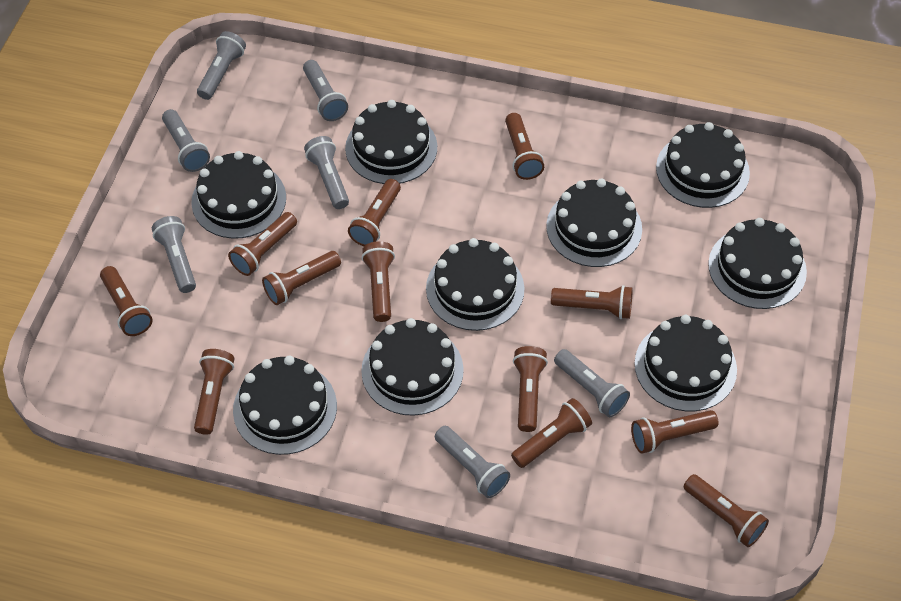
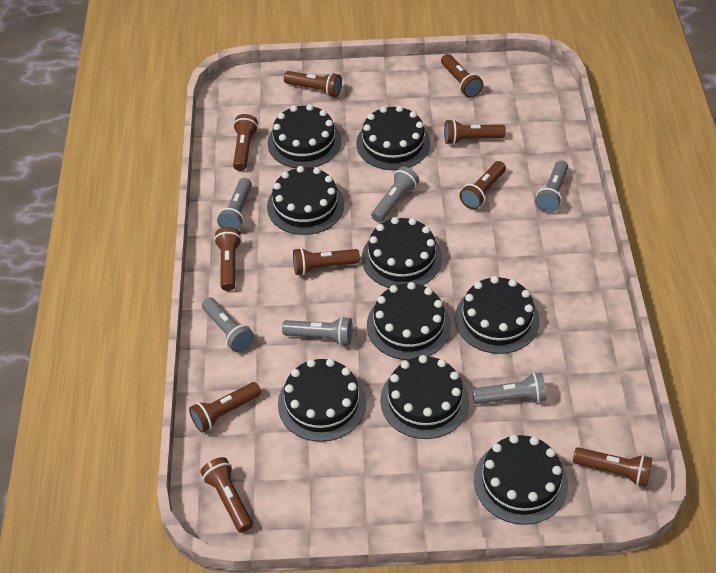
brown flashlight: [100,266,153,336] [194,349,234,435] [228,212,297,276] [262,251,341,305] [348,179,401,246] [362,241,395,322] [505,113,544,180] [511,398,592,468] [513,346,548,432] [551,285,633,319] [631,410,719,454] [683,474,769,547] = 12 -> [189,382,261,433] [200,457,253,533] [214,227,242,291] [233,114,258,171] [284,71,342,97] [293,248,360,275] [441,54,483,98] [444,119,506,145] [459,161,506,209] [573,447,652,487] = 10
grey flashlight: [152,216,196,293] [162,109,210,172] [197,31,246,100] [303,60,348,121] [304,136,349,209] [435,426,510,498] [554,349,630,417] = 7 -> [202,297,254,352] [217,178,252,230] [282,317,353,346] [371,167,419,223] [472,373,547,404] [535,160,568,213] = 6

